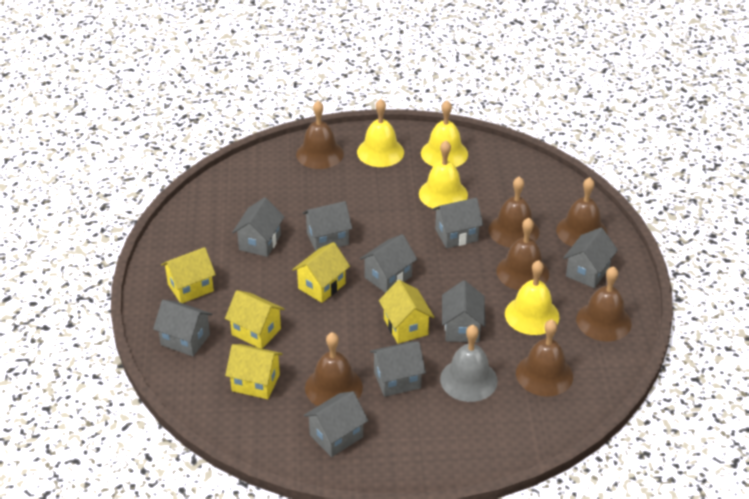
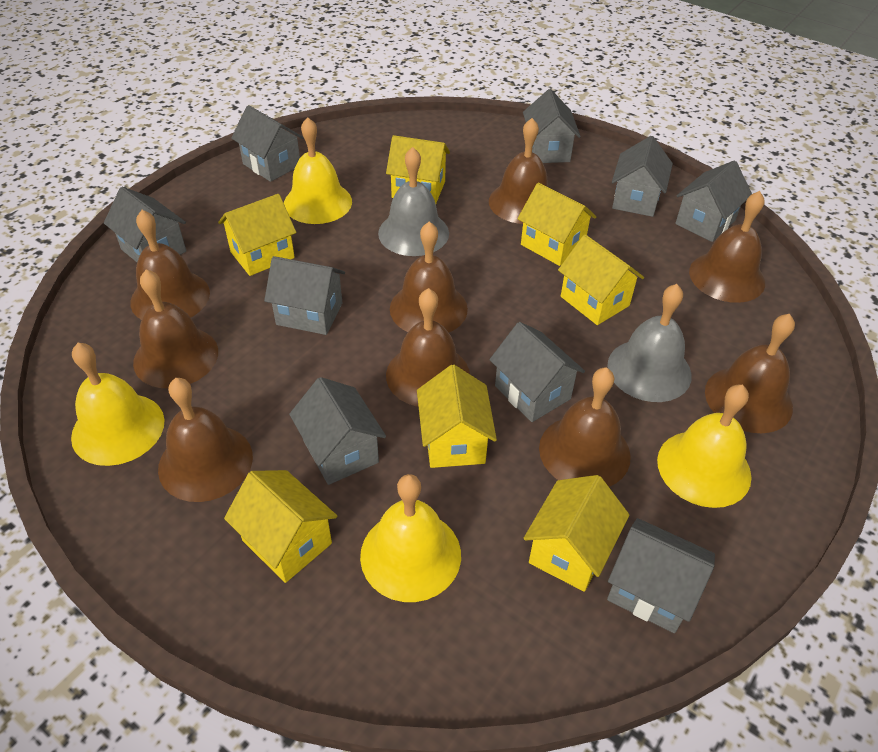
brown bell: [296,101,344,169] [305,332,363,406] [488,176,539,248] [496,218,549,290] [516,319,573,397] [556,177,607,247] [576,266,632,342] = 7 -> [130,210,210,320] [133,269,218,388] [158,378,253,502] [386,288,470,407] [390,222,468,332] [489,118,548,224] [539,367,631,487] [689,191,765,303] [705,314,795,433] = 9
grey bell: [440,325,498,402] = 1 -> [378,147,449,256] [607,284,692,402] = 2
yellow house: [161,247,216,303] [225,290,284,349] [225,344,283,399] [292,242,350,303] [379,280,434,344] = 5 -> [218,194,296,276] [224,470,337,583] [386,135,450,203] [417,365,497,468] [517,183,596,266] [524,475,629,592] [558,234,644,325] = 7

